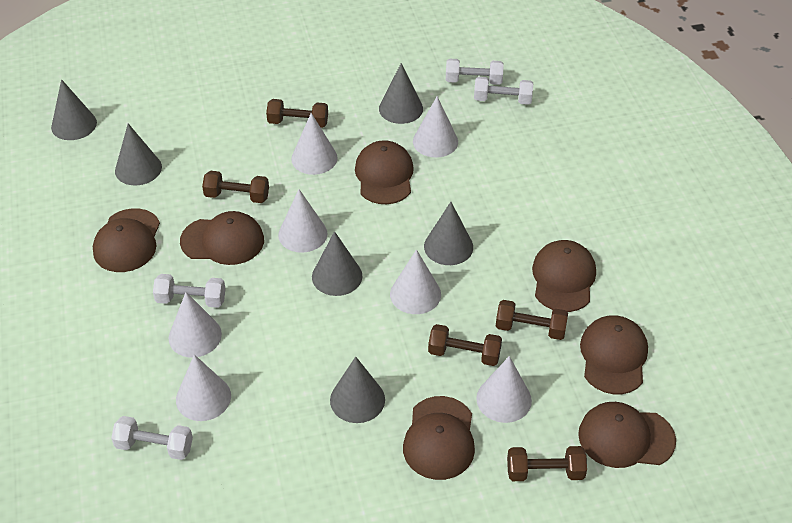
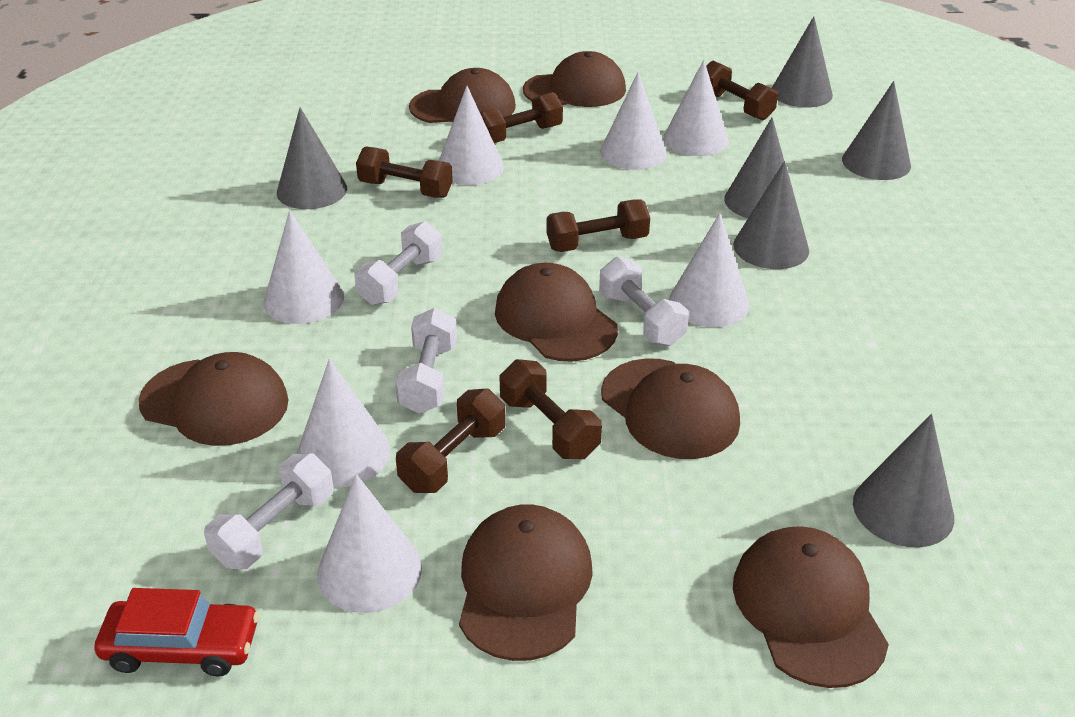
brown dumbbell: [202,171,269,203] [266,99,328,128] [428,324,502,366] [496,300,568,340] [507,446,587,481] = 5 -> [356,146,453,198] [396,389,506,493] [480,92,563,143] [500,359,602,459] [547,199,650,252] [706,61,778,120] = 6
red car: none = 0 -> [94,588,259,677] = 1

